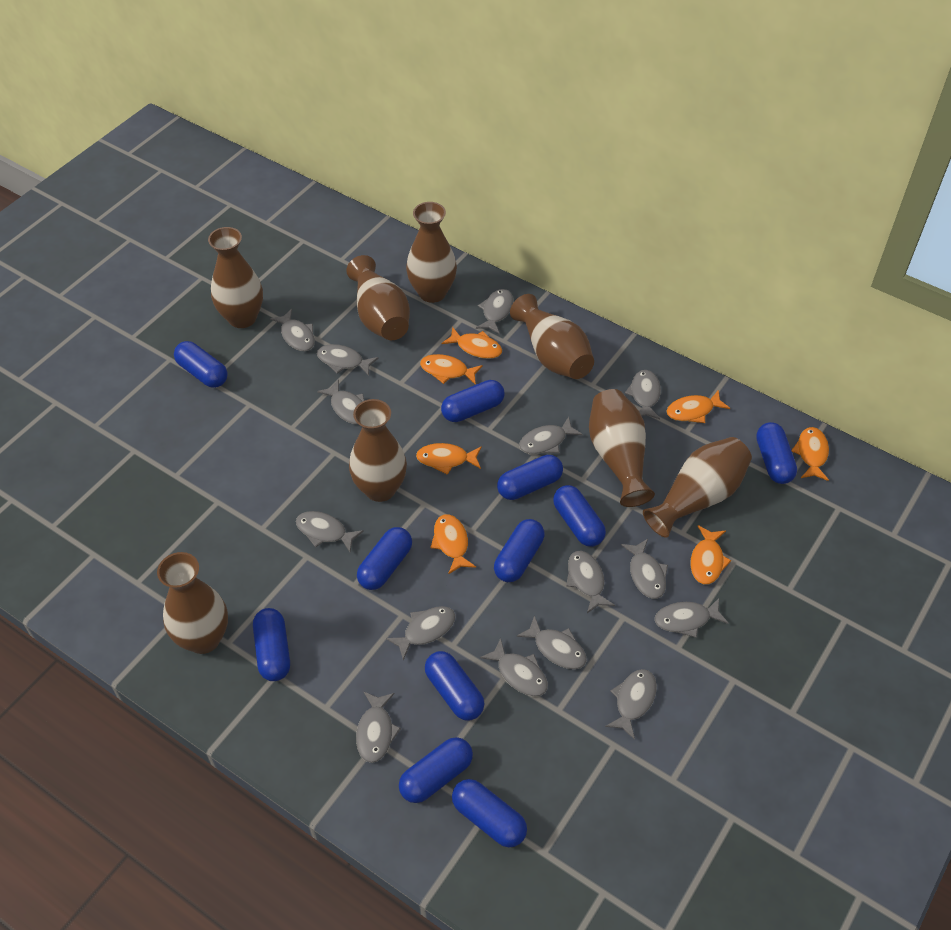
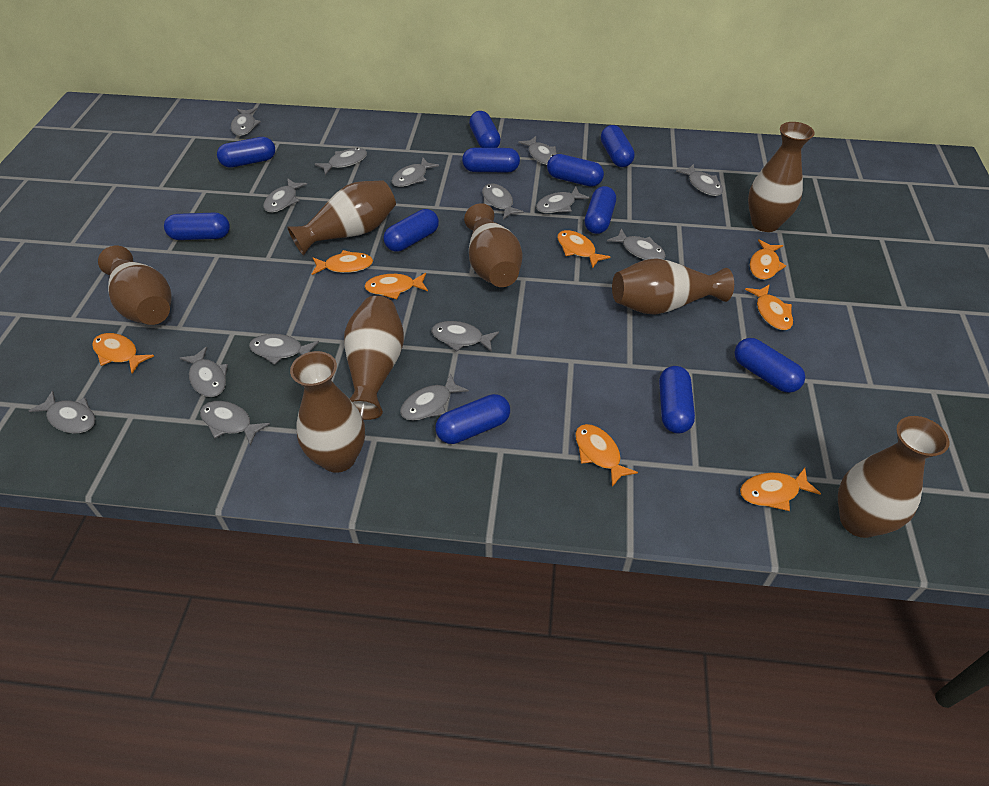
orange fish: [416,443,482,475] [420,354,483,385] [430,514,476,574] [441,327,502,359] [666,389,730,423] [690,525,731,584] [791,427,829,481] = 7 -> [92,333,154,374] [312,250,373,275] [364,273,428,299] [557,230,610,269] [575,424,638,487] [740,468,821,511] [745,284,793,330] [750,239,786,280] = 8

